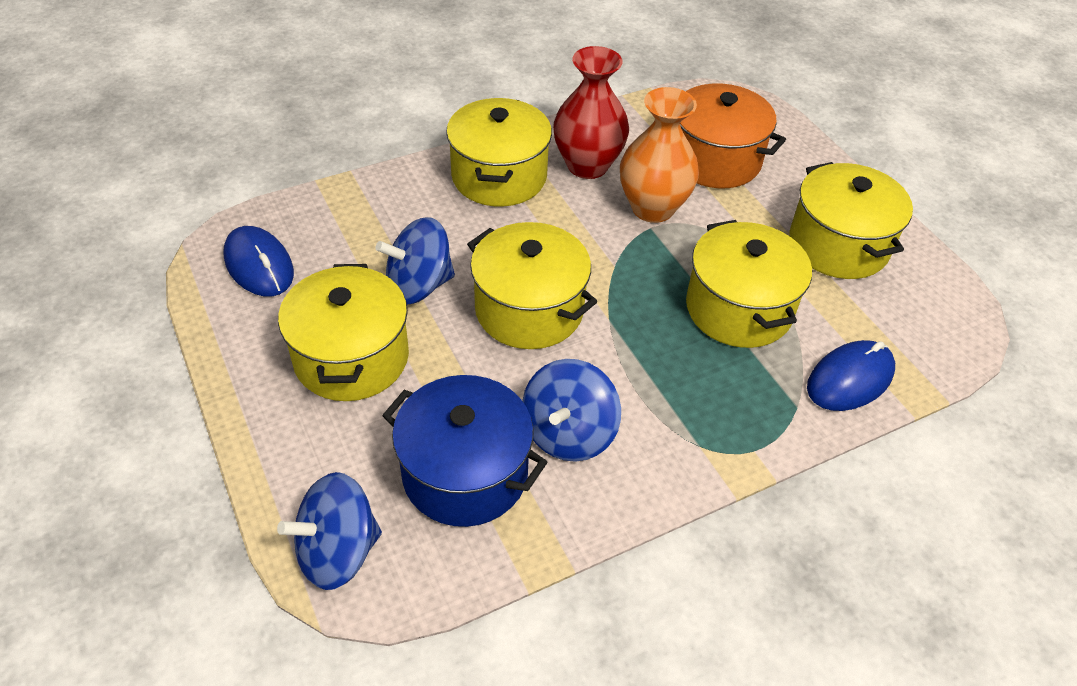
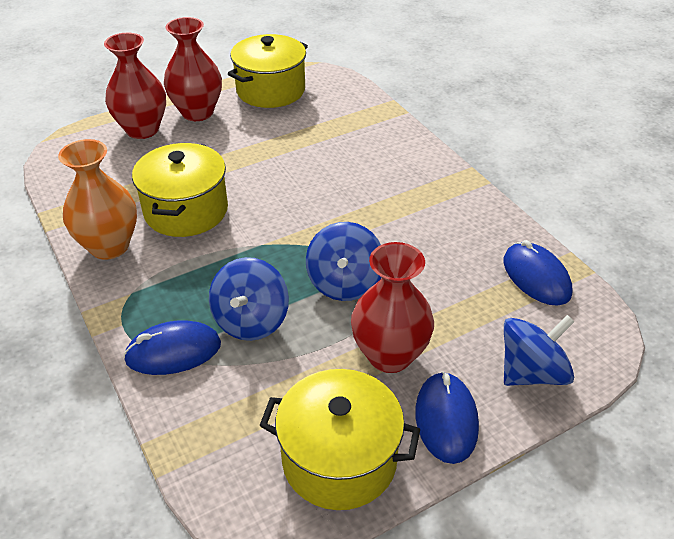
blue mouse: [223,226,294,296] [807,340,895,411] = 2 -> [123,320,221,375] [415,371,479,464] [503,240,572,306] = 3
blue pot: [382,375,547,527] = 1 -> none = 0
orange pot: [680,83,786,188] = 1 -> none = 0
red vase: [553,46,629,179] = 1 -> [104,33,166,139] [164,17,222,121] [351,242,434,373] = 3
yellow pot: [278,264,409,401] [446,98,552,207] [467,222,597,349] [686,220,812,348] [789,162,913,279] = 5 -> [132,143,228,237] [228,34,308,108] [259,369,420,510] = 3

